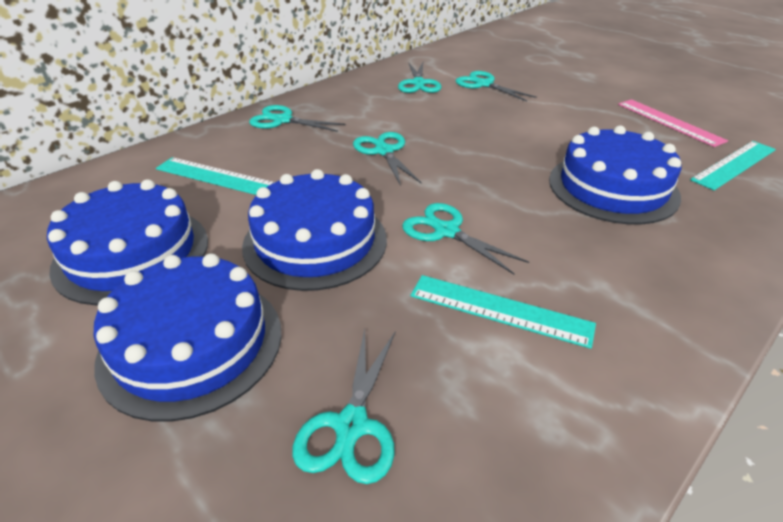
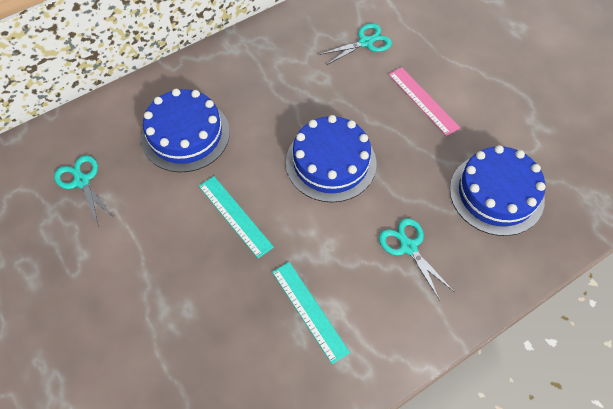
blue cake: [47,179,208,305] [94,253,282,422] [242,169,387,291] [549,125,681,224] = 4 -> [141,89,230,172] [286,115,377,203] [450,145,545,236] = 3
turquoise ruler: [156,157,275,195] [411,275,596,349] [690,141,776,190] = 3 -> [199,176,274,258] [272,262,350,364] = 2
turquoise scissors: [249,105,345,132] [292,329,396,484] [353,132,422,186] [398,62,442,93] [402,203,529,274] [455,71,537,101] = 6 -> [54,155,115,227] [319,23,392,65] [379,218,454,301] = 3

